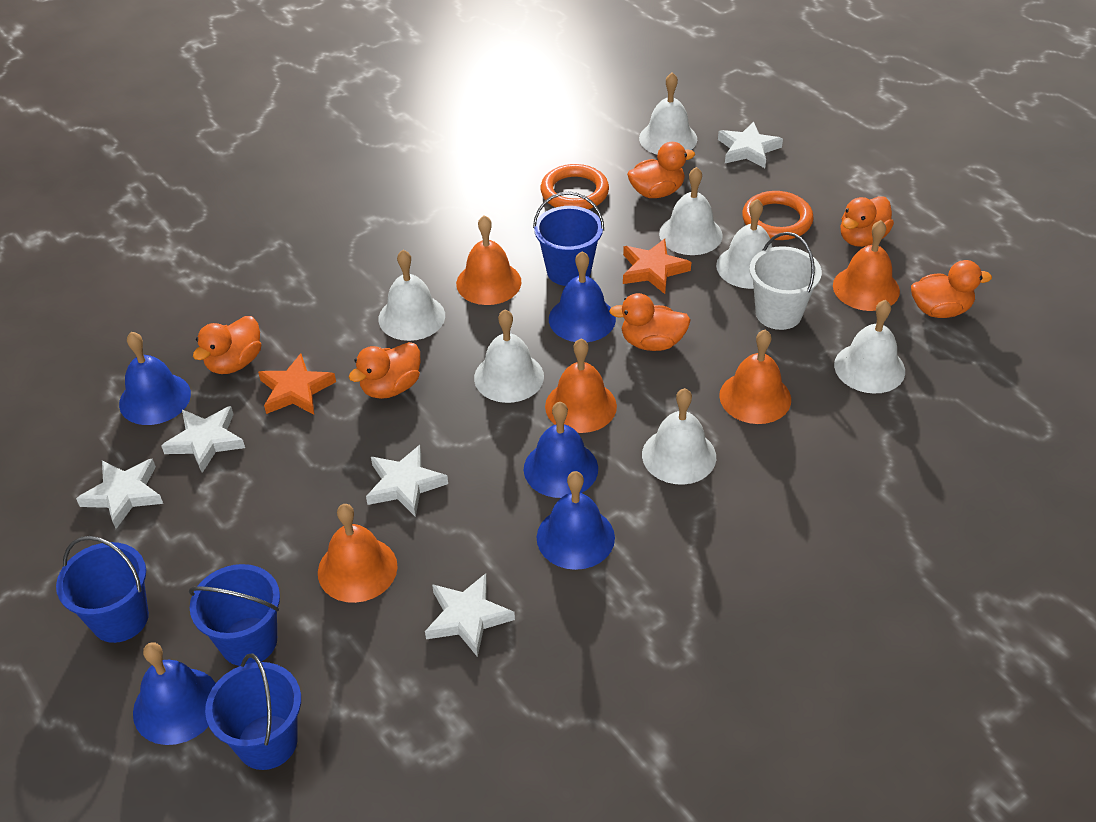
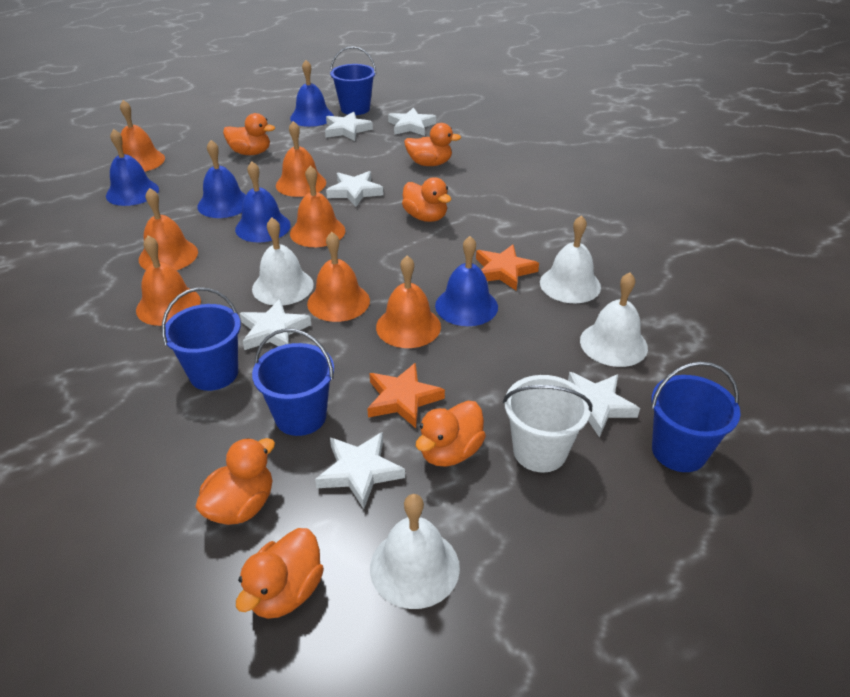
orange bell: [318,504,397,603] [456,215,521,305] [545,339,617,433] [719,330,791,424] [833,220,900,311] = 5 -> [120,100,165,171] [136,235,201,326] [139,188,198,270] [276,121,326,197] [290,166,345,247] [307,232,370,322] [376,256,441,348] = 7
orange ring: [540,164,609,209] [742,191,814,240] = 2 -> none = 0
white bell: [379,250,445,341] [474,310,544,403] [639,72,697,154] [642,388,716,485] [659,167,723,255] [716,199,772,289] [834,300,905,394] = 7 -> [252,218,314,305] [370,494,460,609] [540,215,601,303] [580,272,648,367] = 4
white star: [76,458,163,529] [161,406,245,473] [366,445,448,517] [425,573,515,657] [718,121,783,168] = 5 -> [240,299,311,350] [315,432,405,509] [325,112,373,141] [326,171,384,207] [388,107,436,136] [568,372,640,438] = 6

